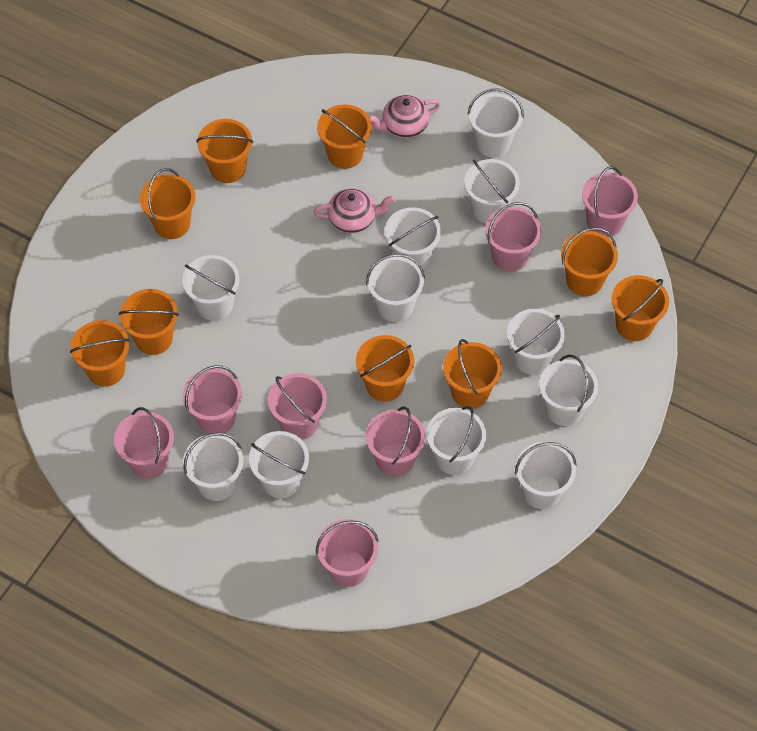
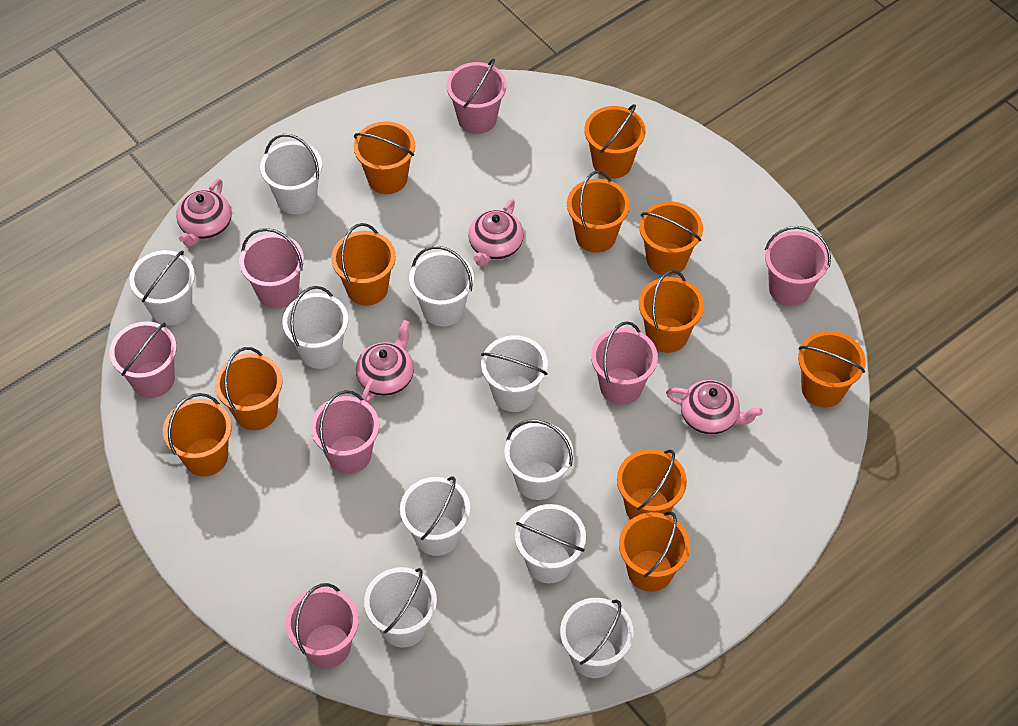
orange bucket: [70,320,130,387] [119,289,179,355] [140,168,196,239] [196,119,253,183] [317,105,372,169] [356,335,414,402] [443,339,502,409] [561,227,618,296] [611,275,669,341] = 9 -> [163,393,232,476] [215,347,283,430] [331,223,396,306] [354,121,415,194] [567,171,630,253] [584,104,646,179] [617,449,687,520] [619,511,690,592] [639,202,703,276] [639,270,704,353] [798,331,866,408] = 11
pink teapot: [313,188,395,233] [369,95,441,138] = 2 -> [176,178,232,247] [356,320,414,403] [468,199,524,267] [666,380,763,435] = 4
white bucket: [182,255,240,321] [183,433,243,501] [249,431,309,498] [366,254,425,322] [385,207,441,269] [427,406,486,475] [464,159,520,223] [468,88,524,157] [507,309,565,375] [515,442,577,509] [539,355,598,426] = 11 -> [129,250,195,325] [260,134,322,214] [282,286,348,369] [364,567,437,648] [400,476,470,556] [409,246,474,327] [481,335,548,412] [504,420,573,500] [515,504,586,583] [560,598,634,678] = 10

